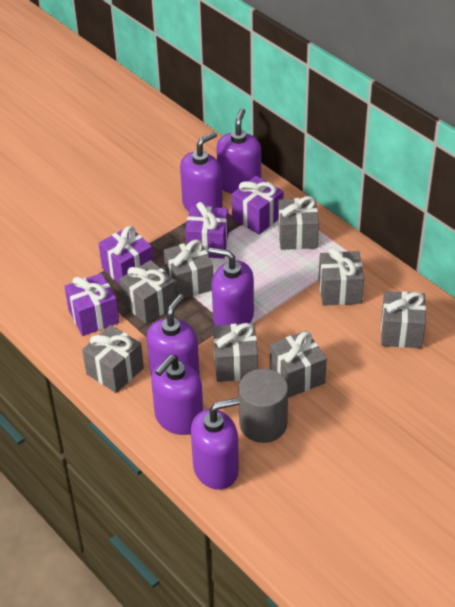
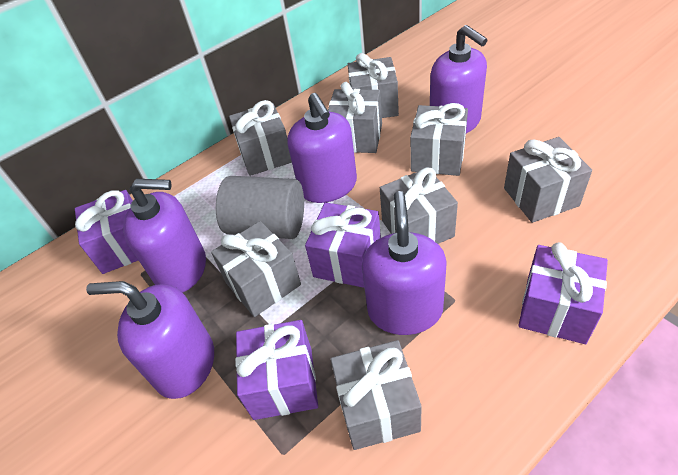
purple soap dispenser: [147,294,200,376] [151,355,203,435] [180,132,223,211] [191,398,240,490] [208,247,254,326] [216,108,261,194] = 6 -> [86,281,214,399] [123,179,206,293] [287,93,357,203] [362,191,446,335] [430,25,488,133] = 5

